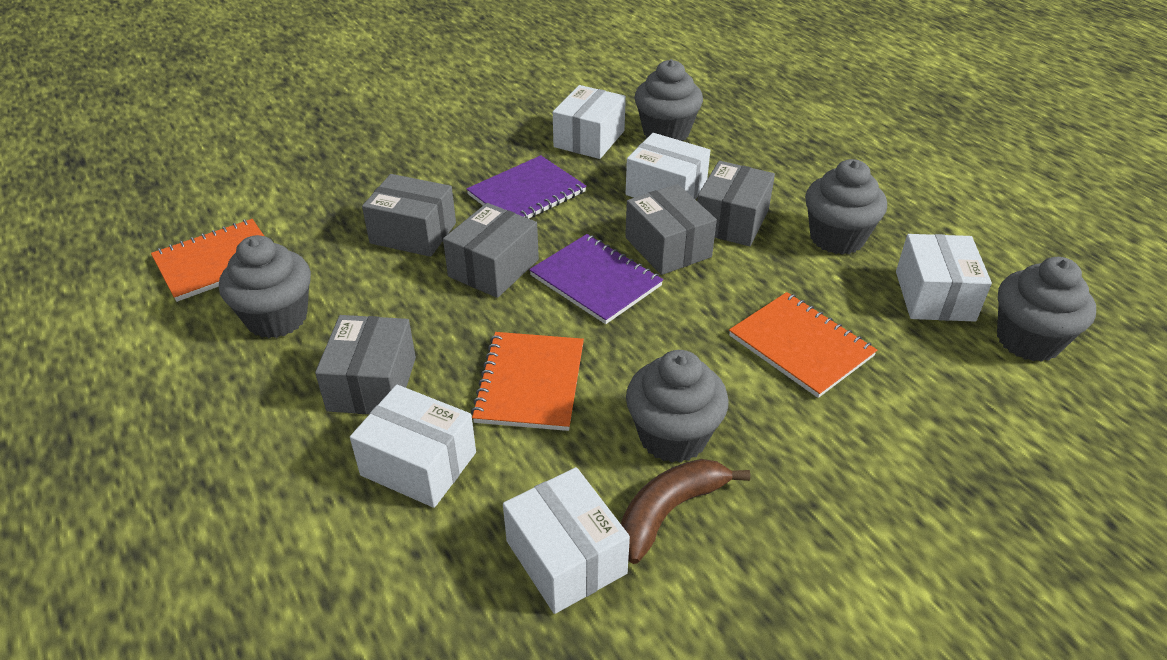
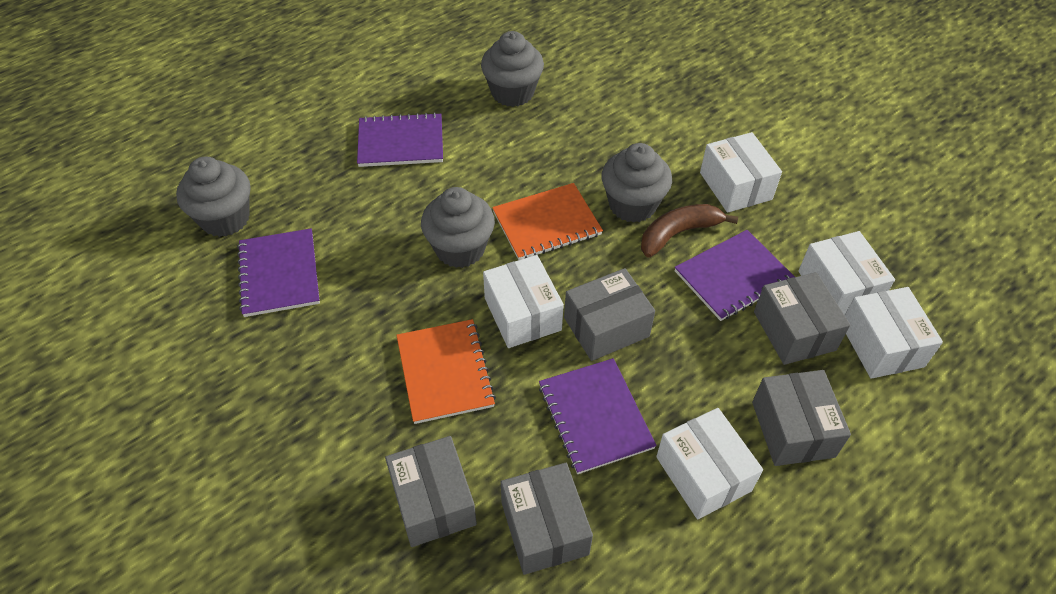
grey cupcake: [219,235,311,338] [626,350,729,463] [635,59,703,141] [805,159,887,255] [997,257,1096,362] = 5 -> [176,157,250,237] [421,187,495,268] [481,31,544,107] [602,143,672,223] = 4
orange notebook: [151,219,264,302] [471,332,584,431] [729,292,877,398] = 3 -> [396,319,496,424] [492,183,603,260] = 2
purple notebook: [466,155,586,219] [529,234,663,324] = 2 -> [237,228,320,317] [357,112,443,167] [539,358,657,474] [675,230,795,321] = 4

